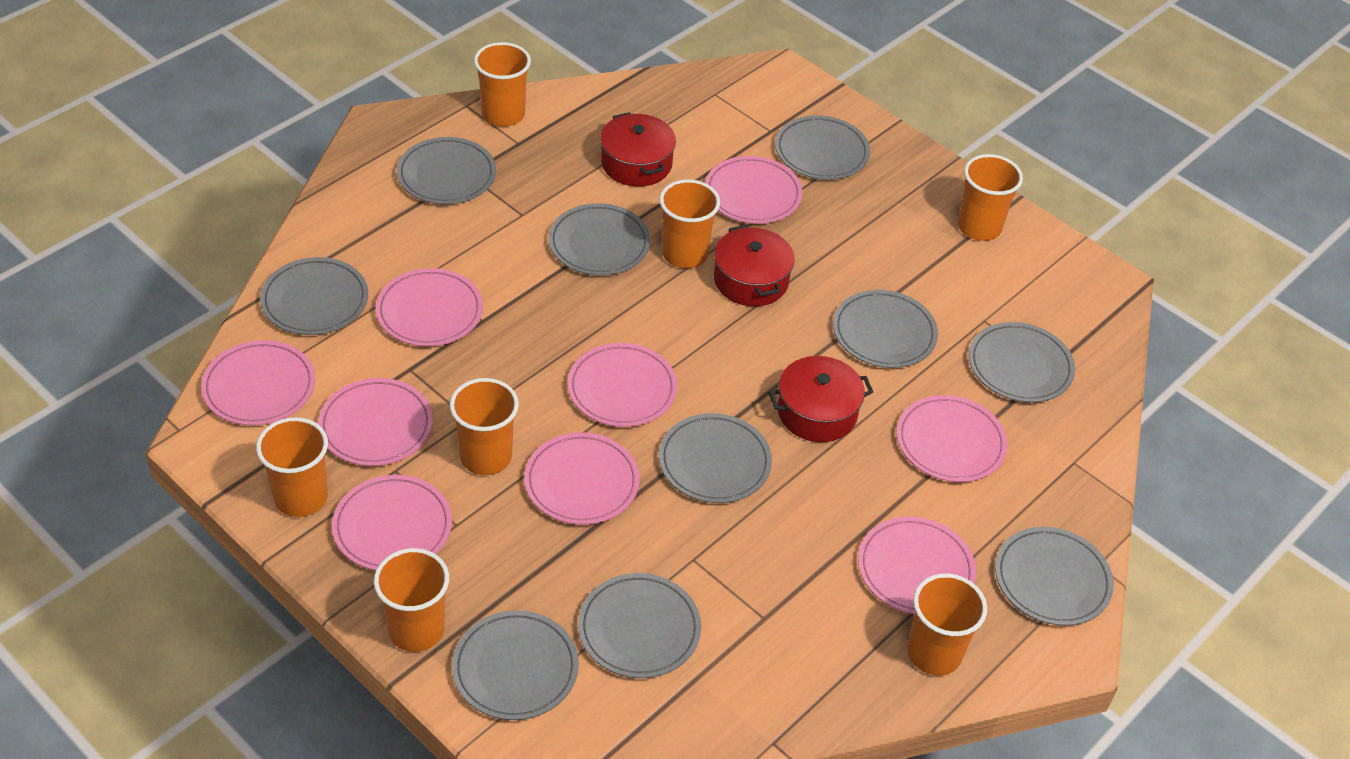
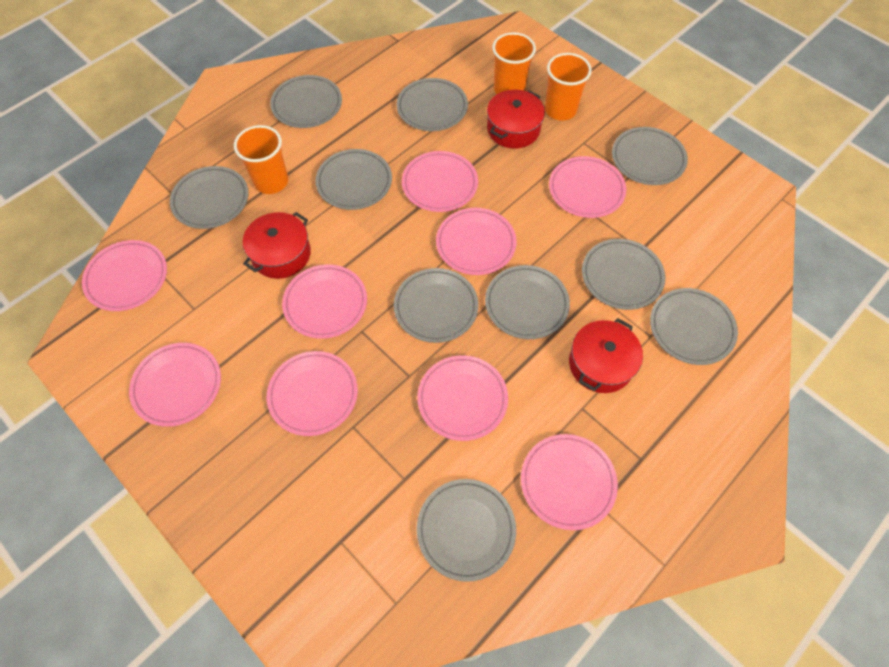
orange cup: [256,417,328,517] [374,548,449,652] [450,378,519,475] [474,42,531,127] [659,179,720,268] [907,573,987,676] [958,154,1023,241] = 7 -> [234,125,288,194] [492,32,536,94] [545,53,592,121] = 3

